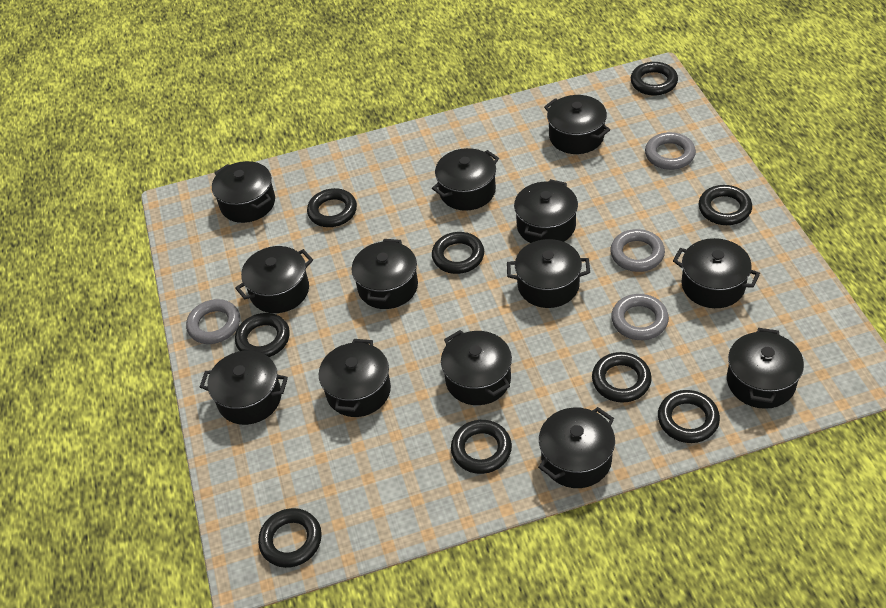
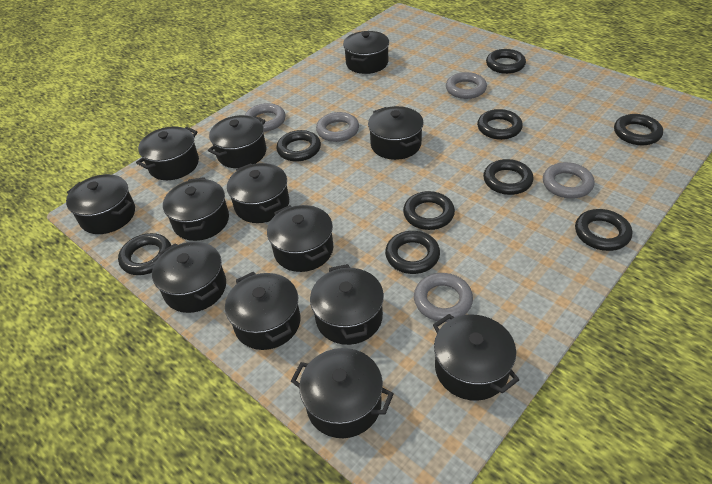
grey ring: [186,299,240,344] [610,229,665,272] [611,294,669,340] [645,132,696,170] = 4 -> [245,103,286,132] [316,112,359,142] [414,273,473,322] [446,72,487,99] [543,162,595,199] = 5

